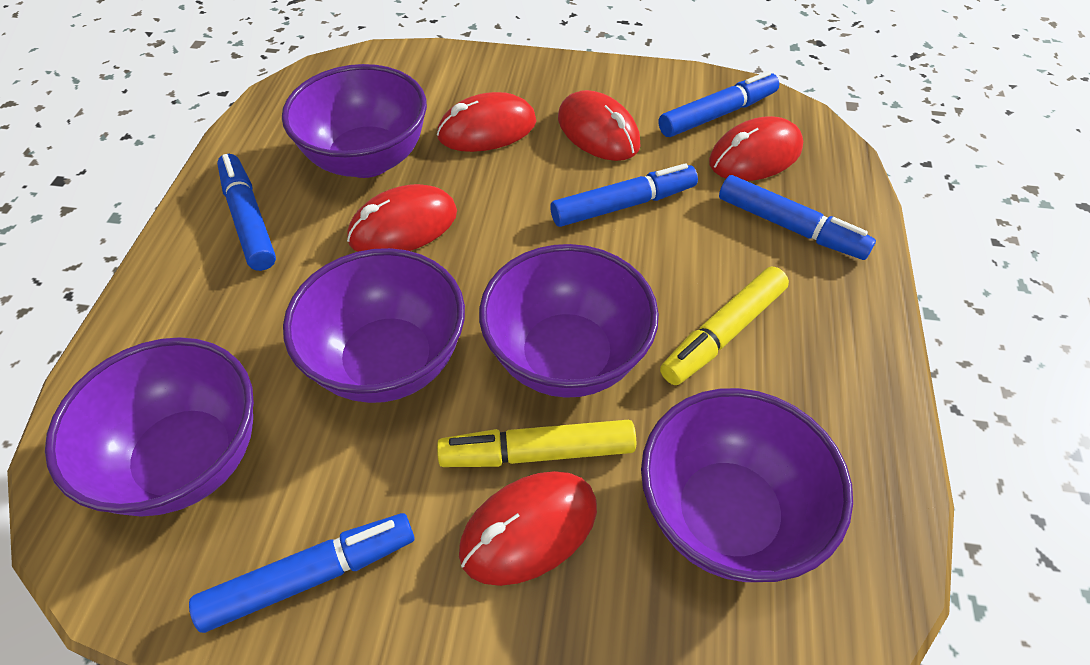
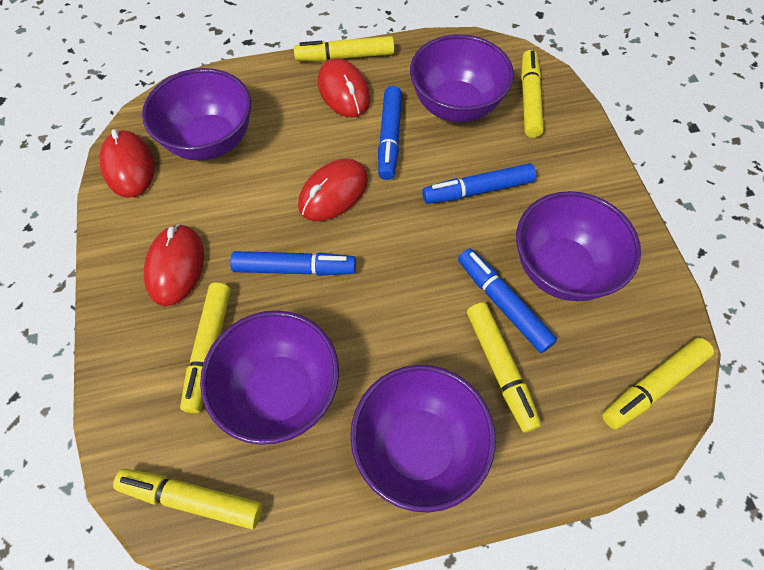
blue marker: [189,513,414,633] [217,154,276,271] [550,163,698,227] [659,71,779,137] [719,175,876,260] = 5 -> [230,251,356,276] [378,86,402,180] [422,163,536,204] [458,248,557,353] = 4
red mouse: [347,184,457,252] [437,92,537,152] [459,471,597,586] [558,90,641,161] [709,116,803,181] = 5 -> [99,129,155,198] [144,224,204,306] [298,159,368,221] [318,58,370,118] = 4
yellow marker: [437,420,636,467] [660,267,789,385] = 2 -> [113,469,262,529] [180,283,231,413] [294,36,394,61] [467,302,541,432] [521,50,544,138] [602,338,714,429] = 6

